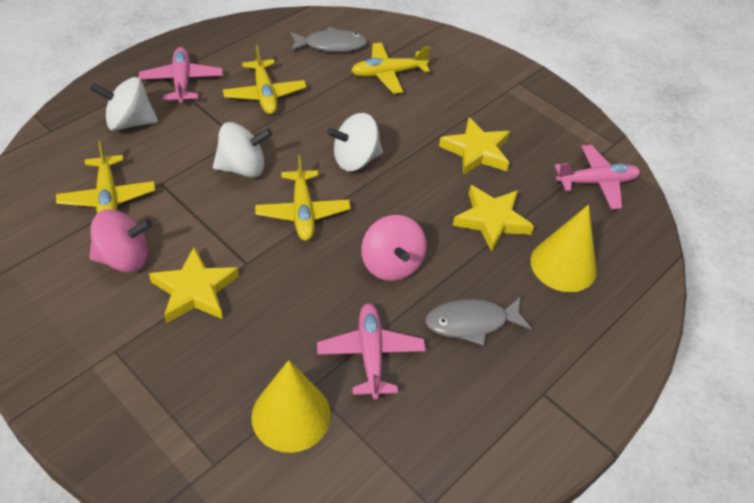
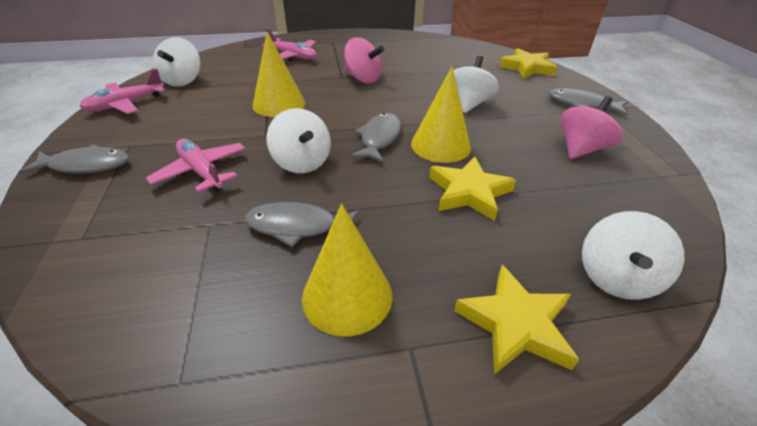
grey fish: [290,27,368,52] [425,296,532,346] = 2 -> [18,144,129,174] [245,202,360,247] [350,113,401,163] [548,88,628,116] = 4
white spinning top: [90,77,158,131] [213,122,272,178] [327,113,383,171] = 3 -> [153,37,200,87] [267,108,331,173] [453,56,499,113] [582,211,684,300] = 4
yellow cone: [251,360,331,453] [531,205,597,292] = 2 -> [253,31,305,117] [302,204,393,337] [411,67,471,163] = 3
yellow plane: [56,141,156,213] [223,45,307,114] [255,155,351,241] [351,43,430,94] = 4 -> none = 0

